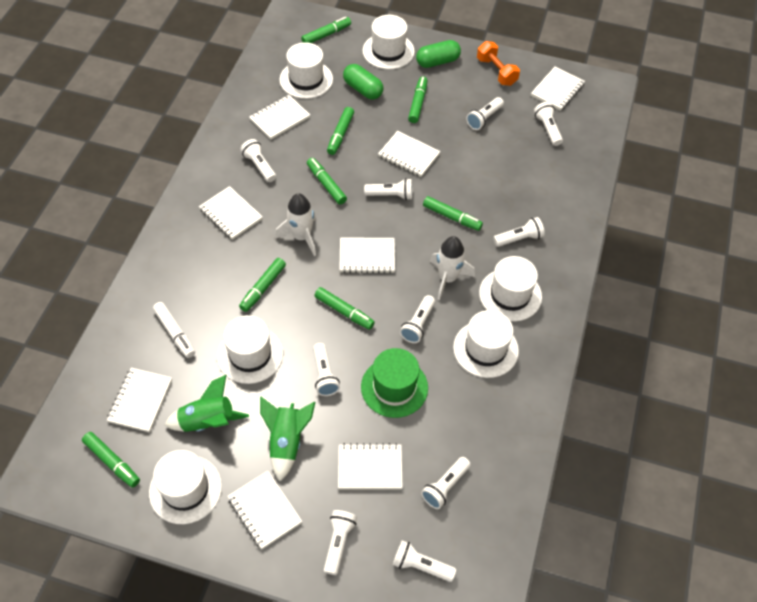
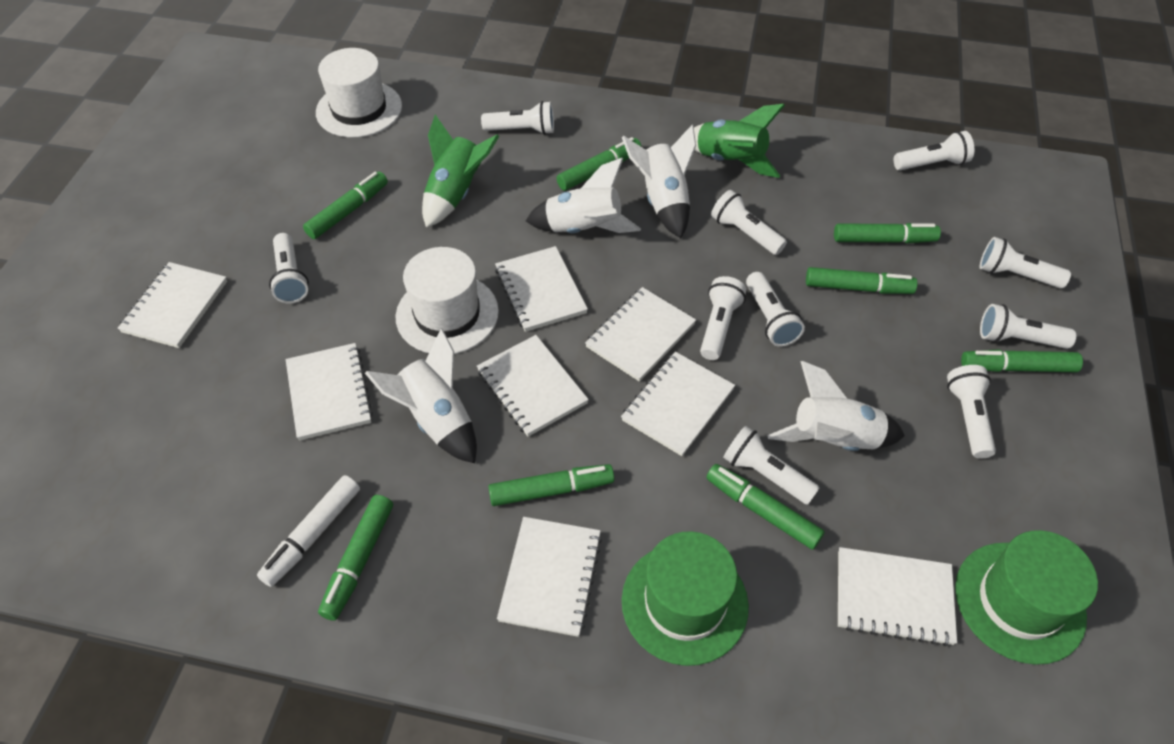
green capsule: [343,64,383,100] [416,40,461,68] = 2 -> none = 0
green hat: [361,348,428,418] = 1 -> [622,531,749,666] [955,530,1098,665] = 2
orange dumbbell: [477,41,520,86] = 1 -> none = 0
white hat: [149,450,222,524] [217,315,283,384] [279,42,333,99] [363,15,415,69] [453,310,519,378] [479,256,542,321] = 6 -> [316,48,402,138] [395,247,499,354] = 2
white rocket: [275,193,316,256] [430,236,475,300] = 2 -> [365,328,477,463] [526,158,641,233] [622,125,696,238] [767,361,905,451] = 4

